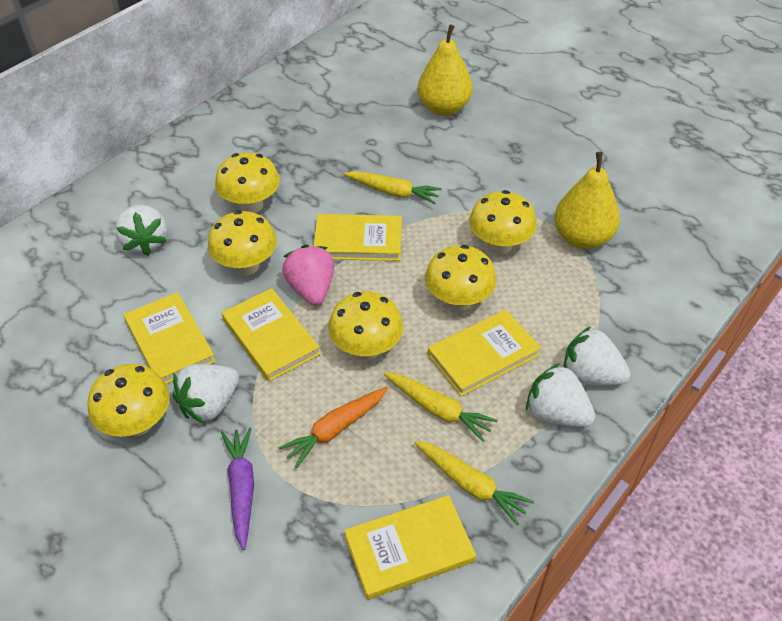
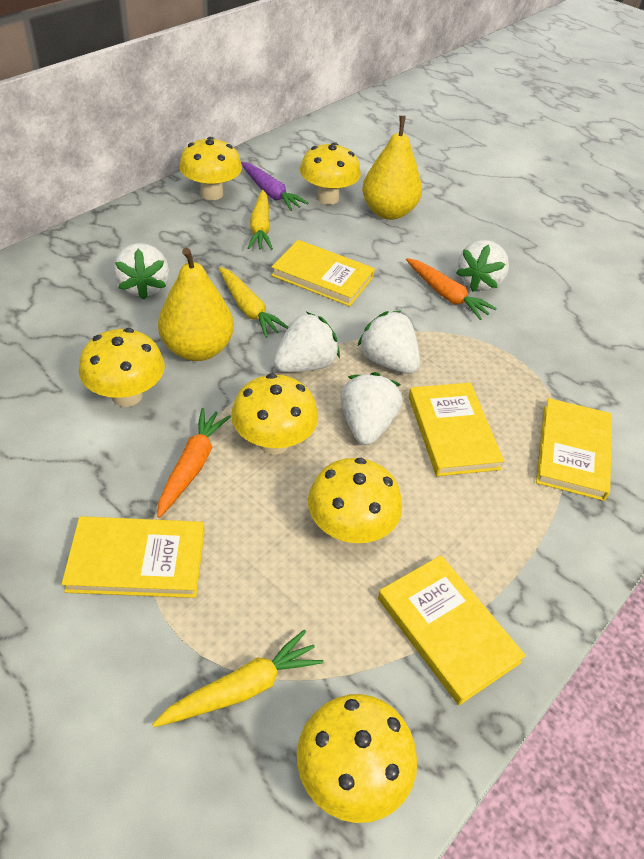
orange carrot: [278,387,388,468] = 1 -> [157,408,231,518] [406,258,497,320] = 2
pink strawberry: [282,245,334,305] = 1 -> none = 0
white strawberry: [115,205,167,256] [173,364,239,423] [526,363,595,427] [563,326,630,385] = 4 -> [113,243,169,300] [273,312,340,372] [340,372,402,445] [357,311,420,374] [456,240,509,292] = 5

